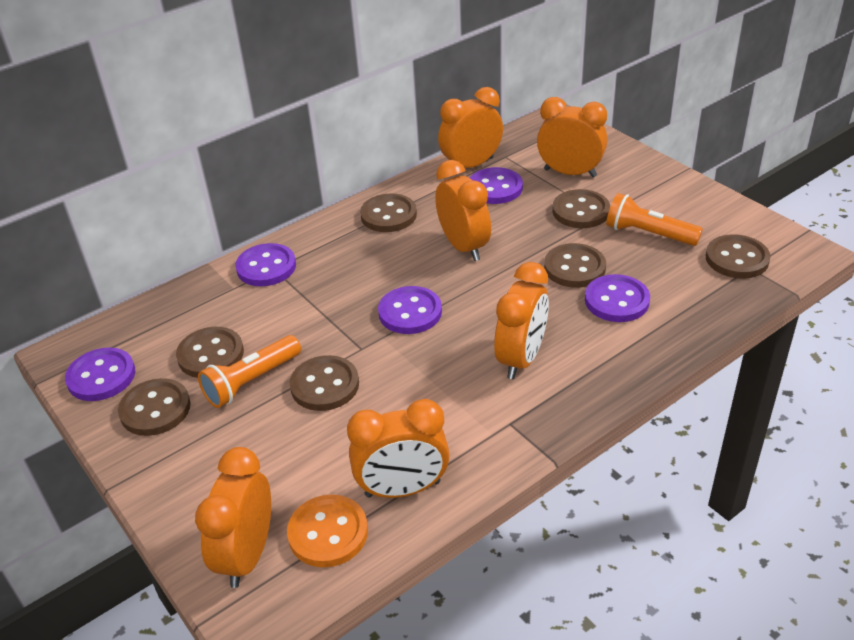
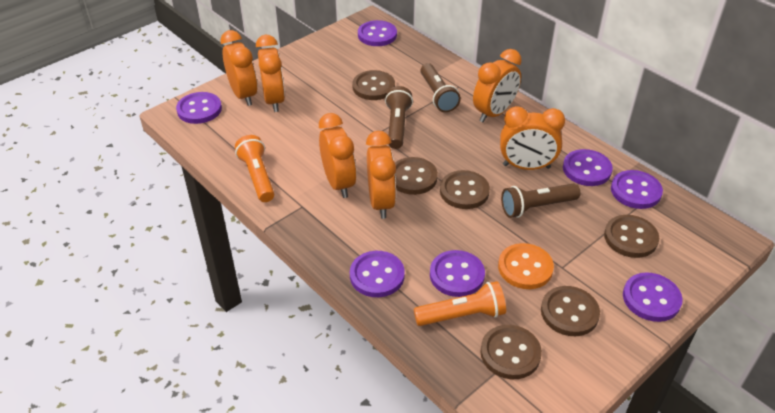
brown button: [118,378,191,436] [176,327,244,378] [289,355,359,411] [360,193,417,232] [544,243,606,288] [552,189,610,228] [706,234,771,279] = 7 -> [352,70,395,100] [395,157,438,195] [440,170,490,209] [480,325,542,379] [541,286,600,336] [604,215,659,258] = 6
brown flashlight: none = 0 -> [385,86,413,149] [421,63,461,112] [501,183,580,218] = 3
purple button: [65,348,135,401] [235,243,296,286] [378,286,442,334] [470,167,523,204] [585,274,650,322] = 5 -> [176,92,222,124] [350,251,405,297] [358,20,397,46] [430,250,485,297] [563,149,613,186] [611,170,663,209] [623,272,683,322] = 7

